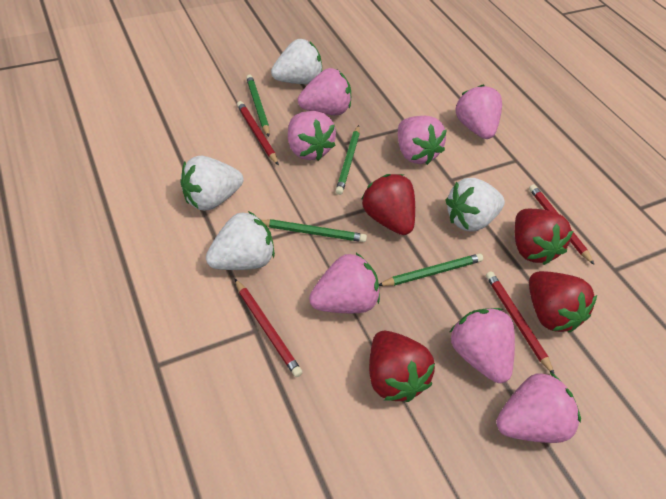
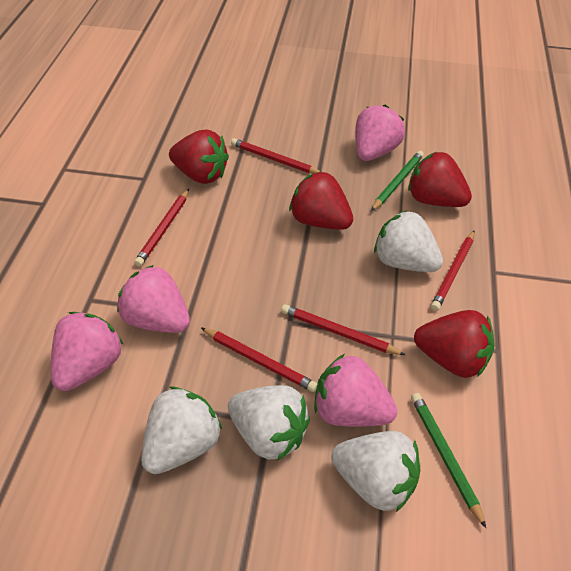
green pencil: [246,75,269,137] [261,219,367,242] [336,125,360,195] [379,254,483,286] = 4 -> [371,151,424,211] [411,393,486,528] = 2
pink strawberry: [288,111,336,161] [298,68,351,115] [309,253,380,313] [398,116,447,165] [449,308,515,383] [455,85,502,139] [496,372,581,443] = 7 -> [51,312,124,391] [117,265,190,333] [314,354,398,427] [355,105,405,161] = 4
red pencil: [235,279,303,377] [237,101,279,166] [486,271,555,375] [529,184,594,265] = 4 -> [134,189,189,267] [201,328,317,392] [231,138,321,174] [281,304,405,355] [431,231,474,311] = 5

